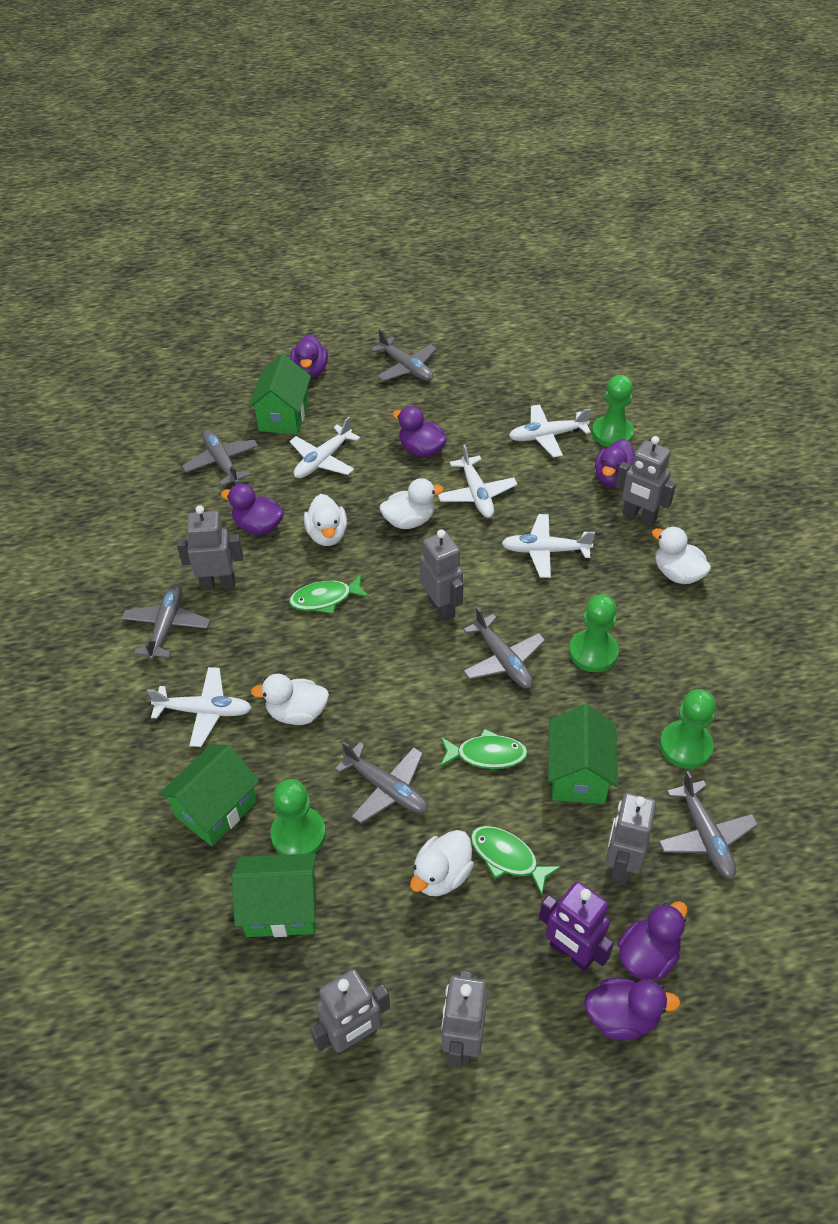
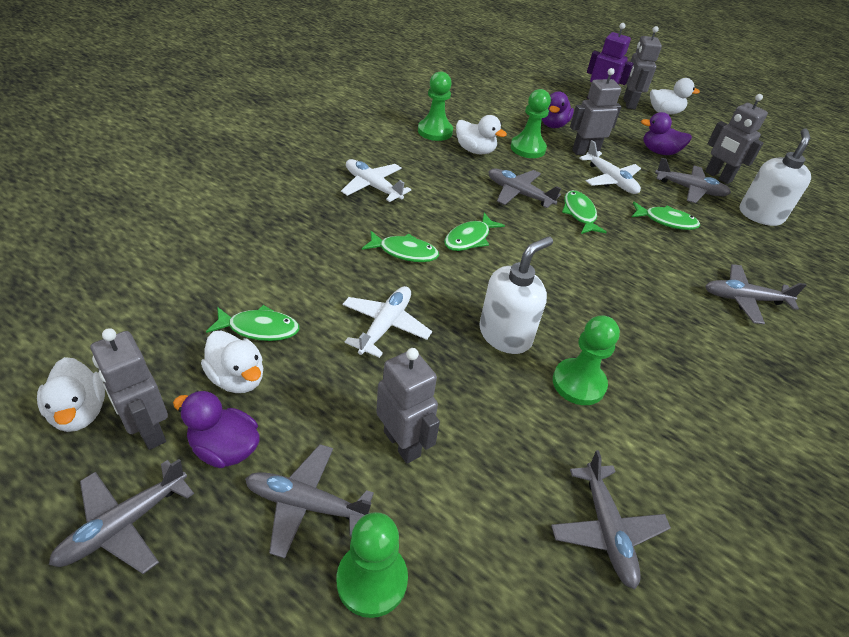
green fish: [289,575,369,614] [440,729,528,769] [470,826,561,895] = 3 -> [206,305,300,341] [362,231,439,262] [444,213,505,251] [562,190,607,234] [632,202,700,230] = 5
green house: [159,744,259,846] [232,853,317,937] [248,354,311,435] [548,704,618,804] = 4 -> none = 0
grey robot: [177,505,243,590] [310,969,390,1055] [420,529,463,622] [442,970,487,1068] [606,793,656,885] [615,436,676,526] = 6 -> [91,328,168,450] [376,348,440,464] [570,68,621,155] [623,26,662,109] [705,94,768,184] = 5
purple duck: [221,483,284,535] [291,334,328,379] [392,406,447,458] [584,978,680,1040] [595,439,634,487] [617,901,688,980] = 6 -> [173,391,260,468] [542,91,574,128] [641,112,692,155] = 3
white duck: [251,674,329,725] [304,494,347,546] [380,478,444,529] [410,830,474,896] [652,526,711,584] = 5 -> [37,357,105,432] [201,330,263,393] [456,115,507,154] [650,78,700,115] = 4
white plane: [147,667,252,747] [290,417,360,478] [438,444,517,518] [502,514,595,578] [509,404,591,458] = 5 -> [341,159,411,202] [343,286,432,358] [579,140,641,194] = 3
white soap dispenser: none = 0 -> [479,236,553,354] [740,129,811,226] = 2

